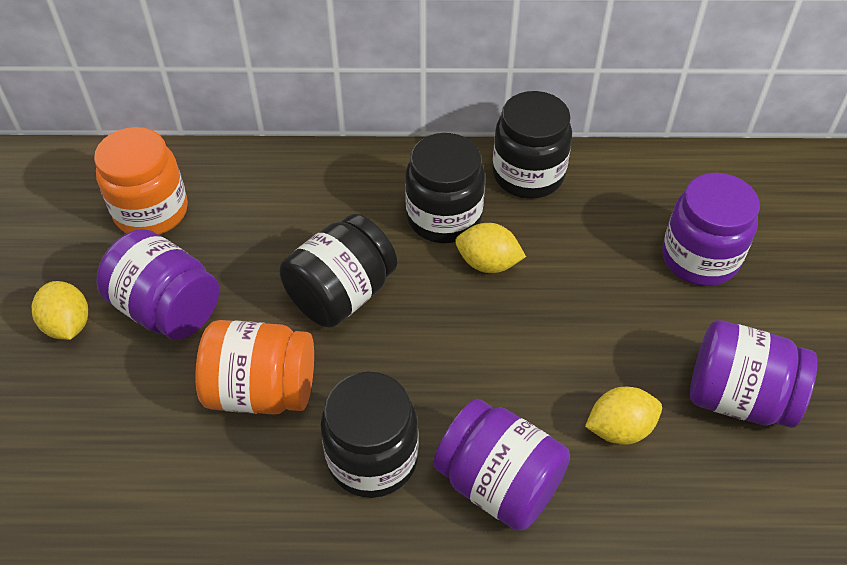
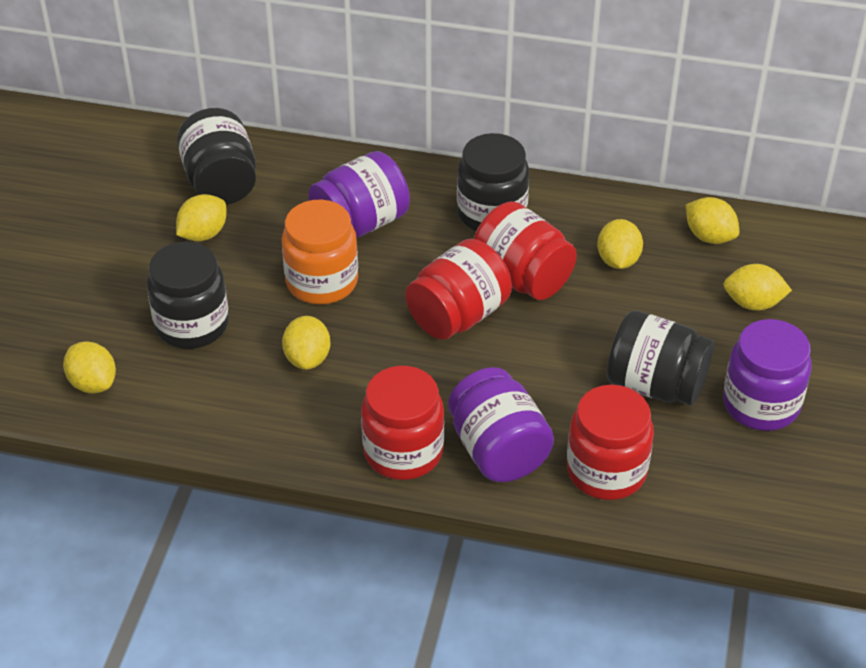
orange jar: [94,127,188,235] [195,320,314,415] = 2 -> [282,200,358,305] = 1
purple jar: [96,229,219,340] [434,399,570,531] [662,173,760,286] [690,320,817,428] = 4 -> [308,151,410,238] [448,367,554,482] [723,319,811,431] = 3
red jar: none = 0 -> [361,366,444,480] [405,239,512,340] [474,201,577,300] [567,385,654,500] = 4
yellow lemon: [32,281,88,340] [456,223,526,273] [585,387,662,445] = 3 -> [63,341,116,393] [176,194,227,241] [282,316,331,370] [597,219,643,269] [686,197,739,244] [723,264,792,311] = 6

